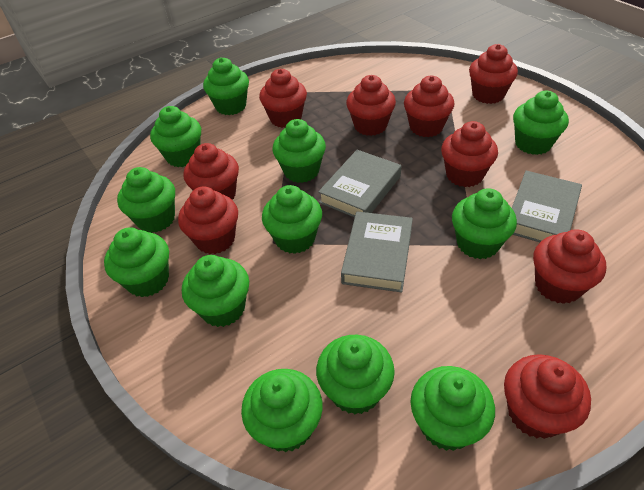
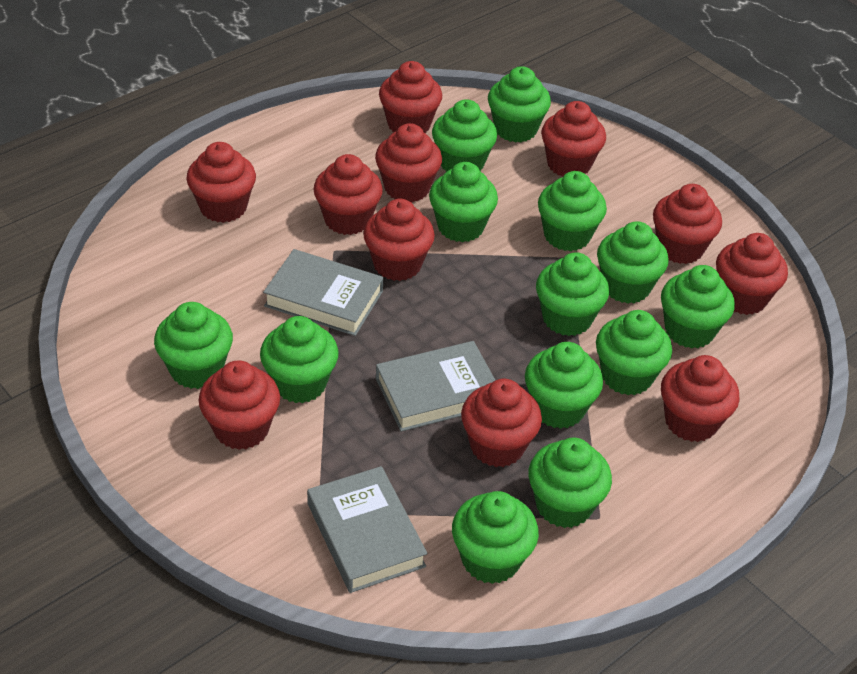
green cupcake: [104,227,169,297] [117,167,175,233] [150,106,201,167] [182,255,249,327] [203,57,249,115] [241,369,323,452] [262,185,322,254] [272,119,326,183] [316,335,395,414] [411,366,495,451] [452,188,517,259] [513,91,569,155] = 12 -> [154,302,233,389] [260,316,339,403] [429,162,498,242] [432,99,497,172] [452,491,539,584] [488,66,551,143] [525,342,603,429] [528,437,612,528] [536,252,609,336] [538,171,607,251] [596,310,672,395] [597,221,669,303] [661,265,735,348] = 13
red cupcake: [178,186,238,254] [183,143,239,200] [259,69,307,128] [346,75,396,136] [404,76,455,137] [441,121,498,187] [469,44,518,104] [504,354,591,439] [533,229,606,304] = 9 -> [186,142,256,223] [199,360,280,450] [314,154,383,235] [363,199,435,281] [375,123,442,202] [379,61,442,133] [461,379,542,467] [541,101,606,177] [653,184,722,264] [661,355,740,442] [716,233,788,315] = 11

